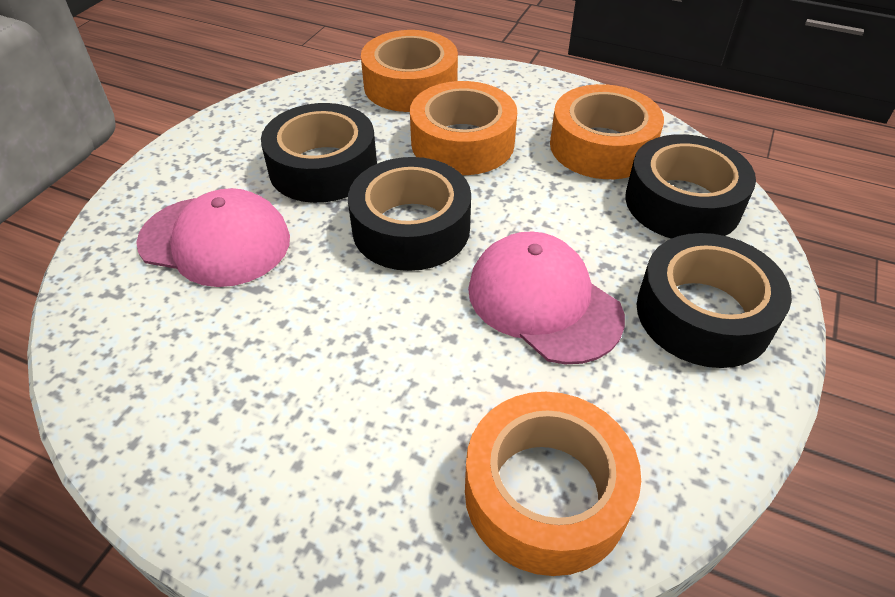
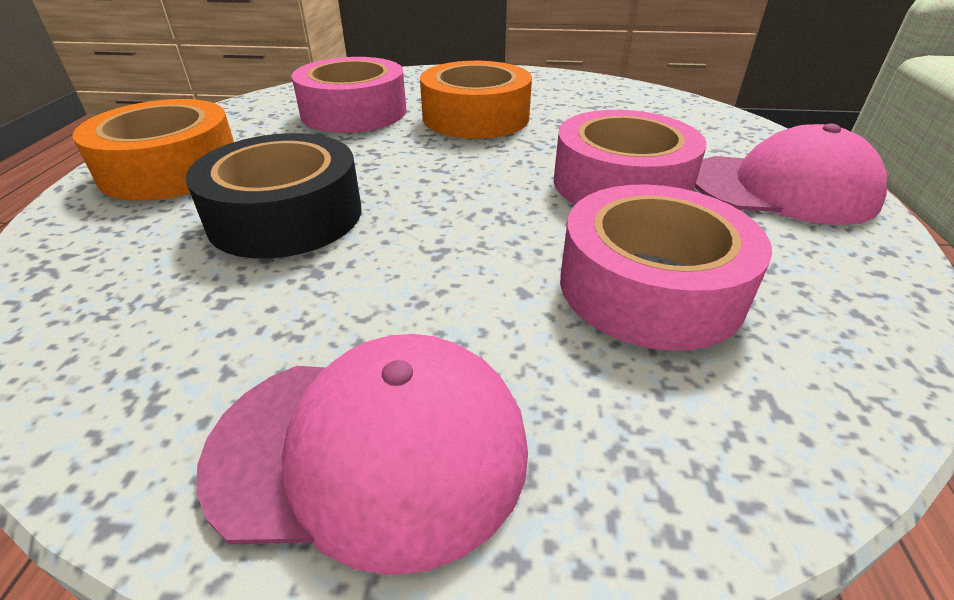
black tape: [261,103,377,203] [348,157,471,271] [625,134,756,239] [637,233,792,368] = 4 -> [186,133,361,259] = 1
orange tape: [361,30,458,112] [410,81,517,175] [465,392,641,576] [550,84,664,179] = 4 -> [73,99,234,201] [420,61,532,139] = 2
pink tape: none = 0 -> [292,57,407,133] [554,110,707,205] [560,184,772,351] = 3

